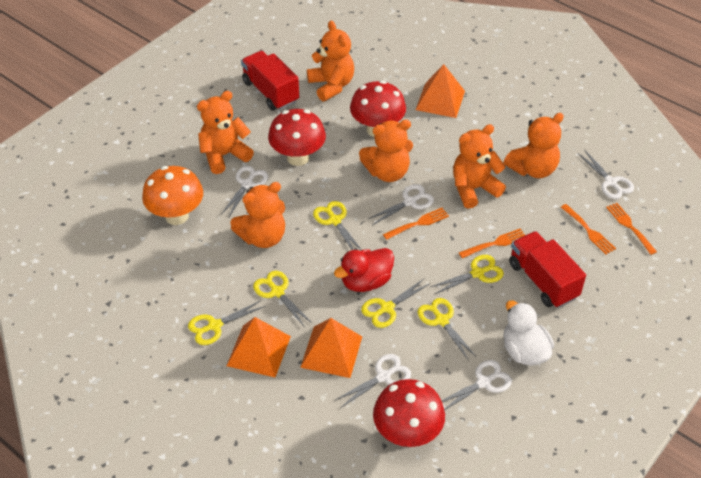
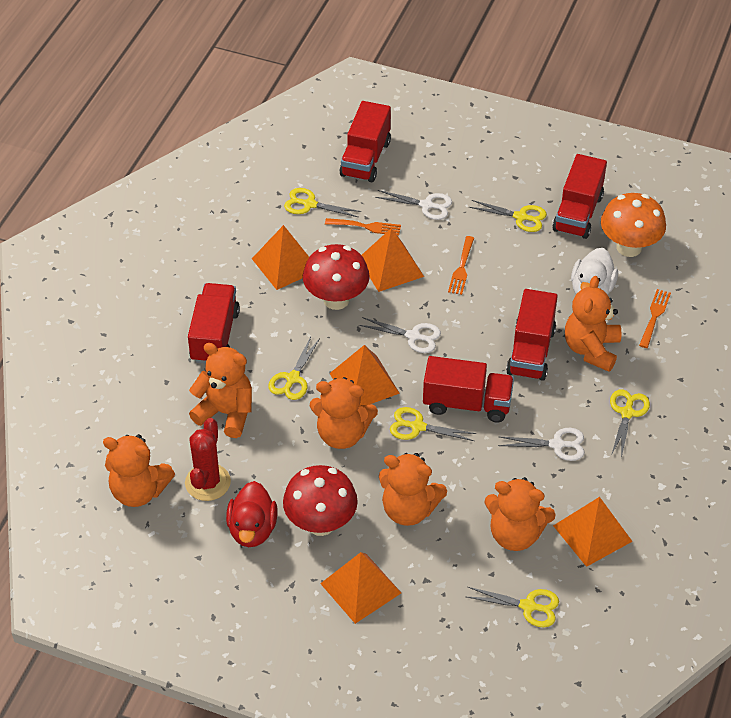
orange fork: [383,208,449,240] [459,228,525,258] [561,204,616,254] [606,203,657,255] = 4 -> [325,218,401,236] [448,236,474,295] [639,289,671,348] = 3
orange pyramid: [227,317,291,377] [300,318,362,378] [416,64,465,118] = 3 -> [252,225,309,290] [320,552,401,624] [330,345,400,407] [362,228,424,292] [553,497,633,567] = 5
red cactus: none = 0 -> [185,418,231,501] = 1
red mushroom: [268,109,326,166] [350,80,406,137] [373,379,445,447] = 3 -> [283,465,358,536] [303,244,370,310] = 2
red truck: [241,51,299,111] [509,231,586,308] = 2 -> [188,283,240,364] [339,101,391,182] [423,356,514,422] [506,289,558,381] [552,154,607,239] = 5
white scissors: [221,166,268,217] [335,354,411,408] [368,184,434,225] [441,360,512,410] [578,151,634,199] = 5 -> [359,317,441,353] [375,190,452,220] [498,428,585,461] = 3

